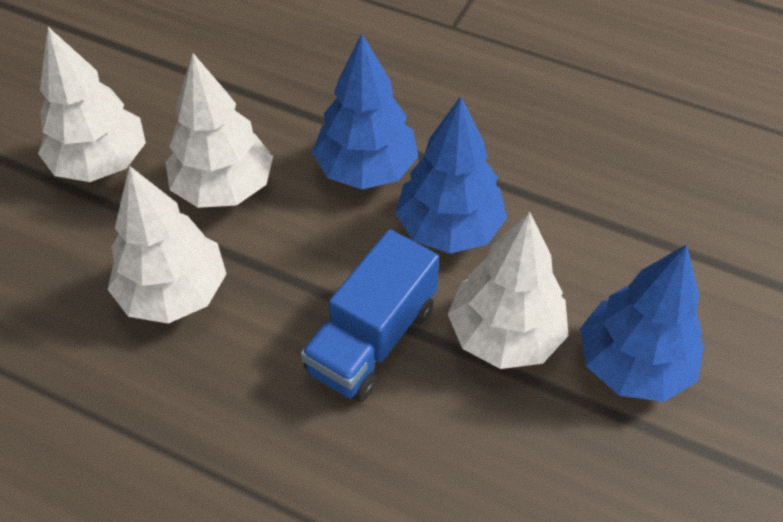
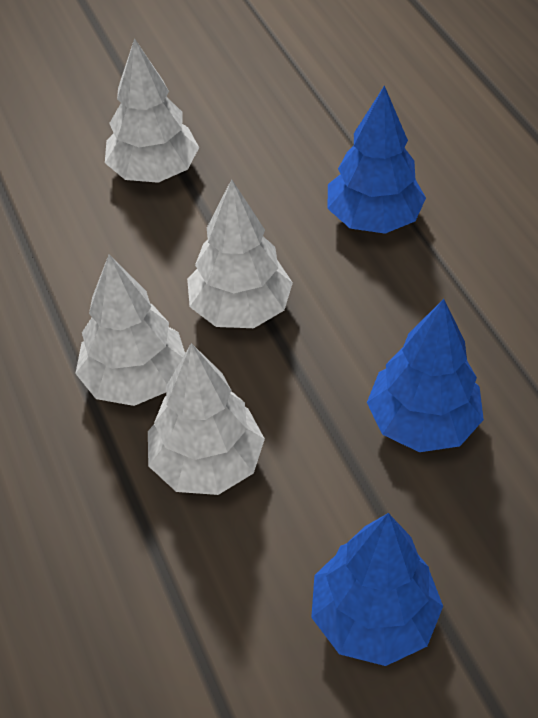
blue truck: [300,229,439,402] = 1 -> none = 0

